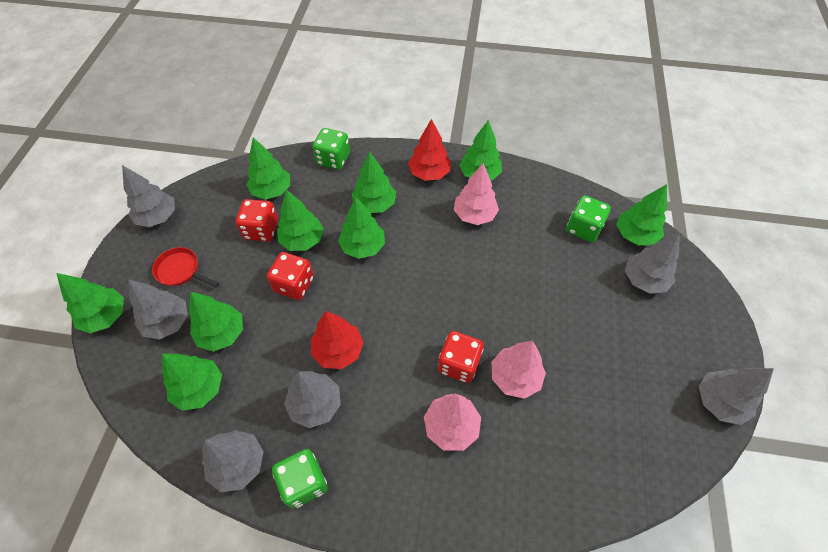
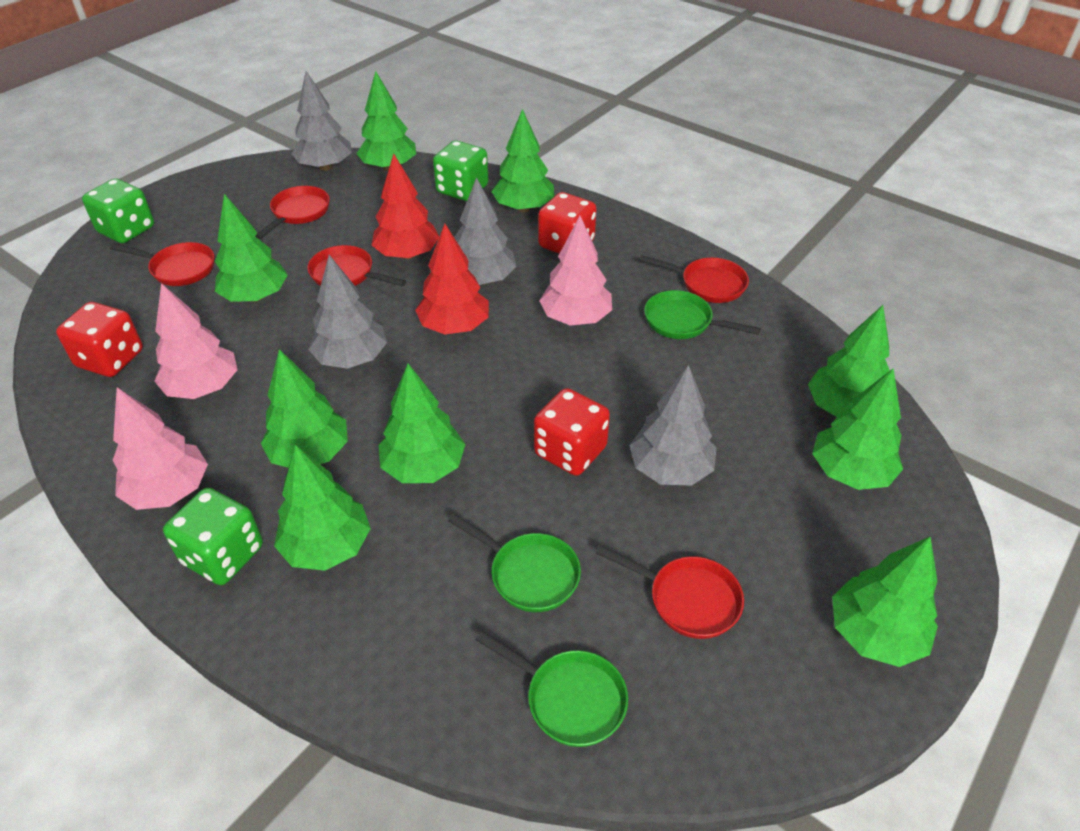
green pan: none = 0 -> [448,513,581,612] [475,631,628,747] [644,290,761,339] = 3
grey tree: [122,165,175,227] [128,279,188,339] [202,430,264,492] [284,371,341,428] [625,233,679,294] [699,368,774,425] = 6 -> [292,71,352,171] [309,255,387,369] [454,177,517,285] [629,365,717,486] = 4
red pan: [152,247,219,287] = 1 -> [110,242,215,286] [255,186,330,240] [307,245,406,286] [596,545,744,639] [639,255,749,303] = 5

